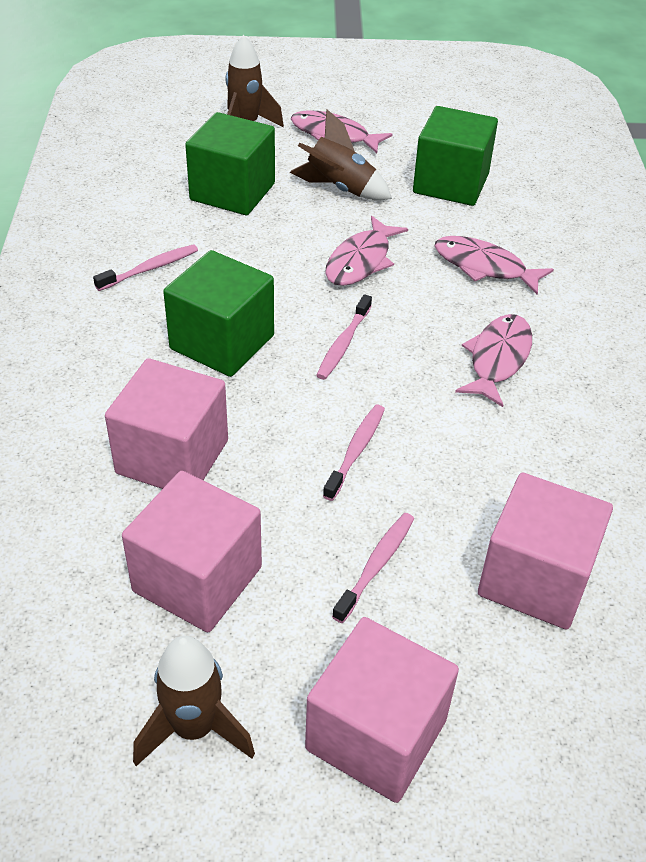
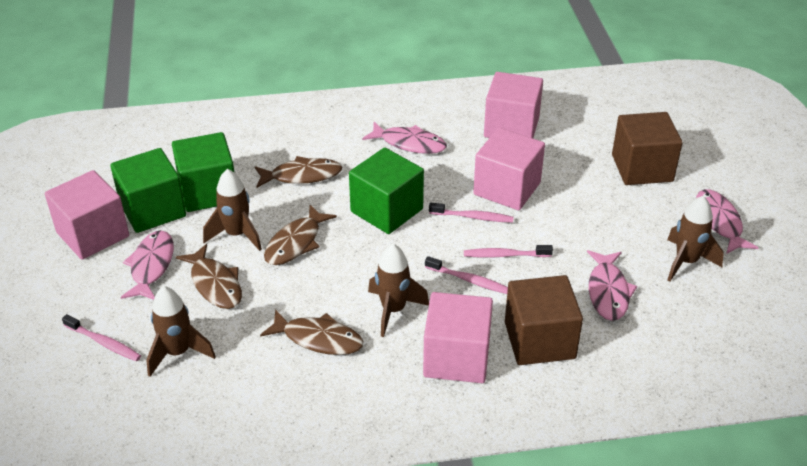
brown cube: none = 0 -> [505,275,583,365] [612,112,683,185] = 2
brown fish: none = 0 -> [176,244,242,309] [255,156,342,188] [260,309,363,355] [264,204,337,265] = 4
brown rocket: [133,636,255,766] [226,35,284,128] [290,110,392,200] = 3 -> [146,286,216,377] [203,169,262,251] [368,244,429,337] [667,196,724,282] = 4

